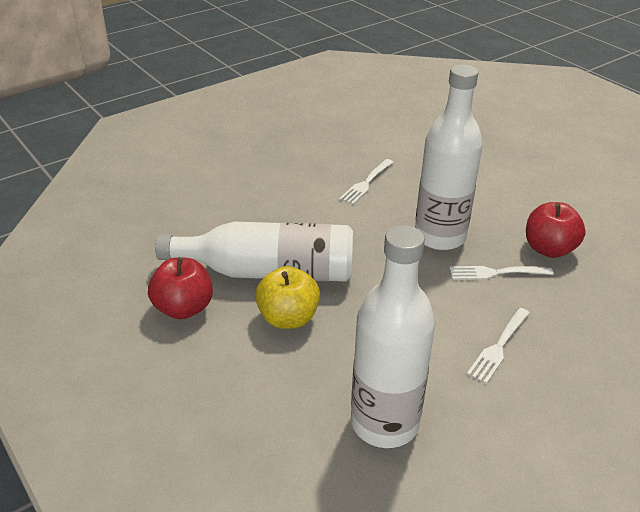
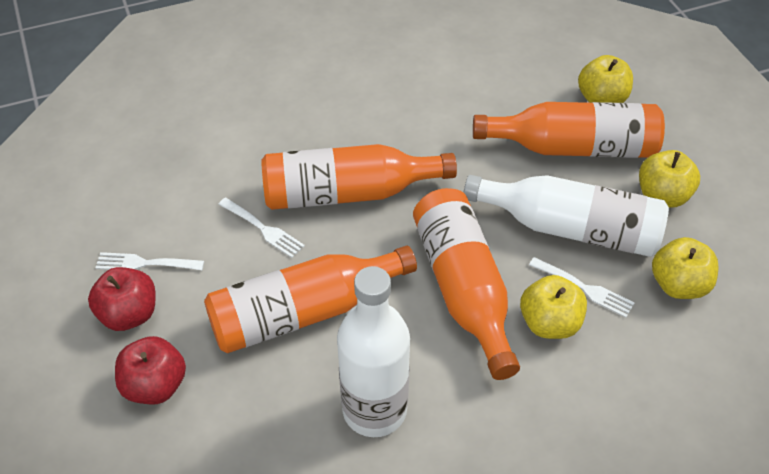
orange bottle: none = 0 -> [204,246,417,353] [261,144,457,210] [413,188,520,380] [473,102,665,158] = 4
white bottle: [155,222,353,282] [351,225,435,448] [415,65,483,250] = 3 -> [337,266,410,437] [463,175,669,257] = 2
yellow apple: [255,266,320,329] = 1 -> [520,275,587,339] [578,55,633,103] [639,150,700,208] [652,237,719,299] = 4

